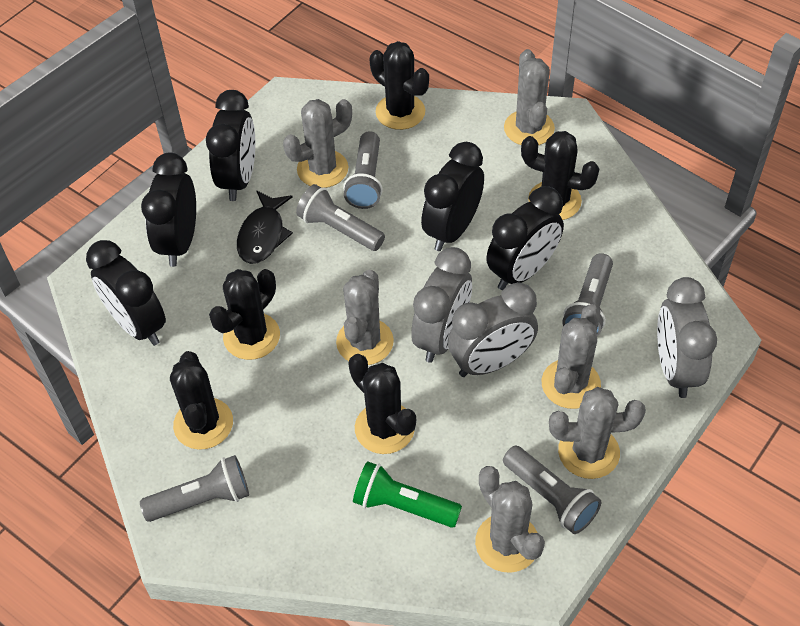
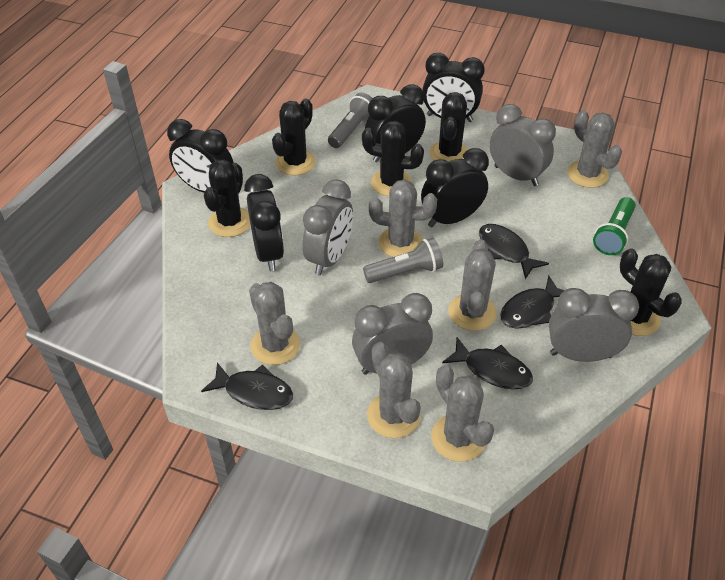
black fish: [237,191,293,264] = 1 -> [201,363,293,410] [442,337,533,389] [479,224,549,279] [500,275,565,329] = 4
grey clock: [411,247,472,363] [448,282,538,377] [657,277,717,398] = 3 -> [302,179,353,275] [352,293,433,375] [489,104,556,186] [549,288,639,362] = 4
grey flashlight: [140,455,249,522] [296,184,385,251] [343,131,383,209] [503,446,601,534] [562,253,613,336] = 5 -> [328,93,372,148] [363,238,443,283] = 2

